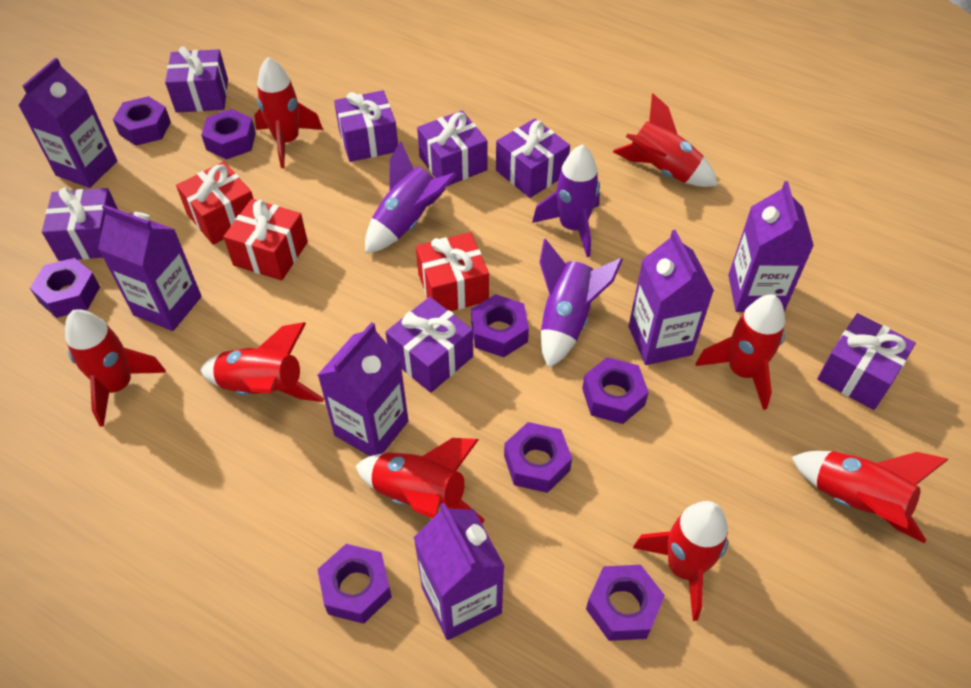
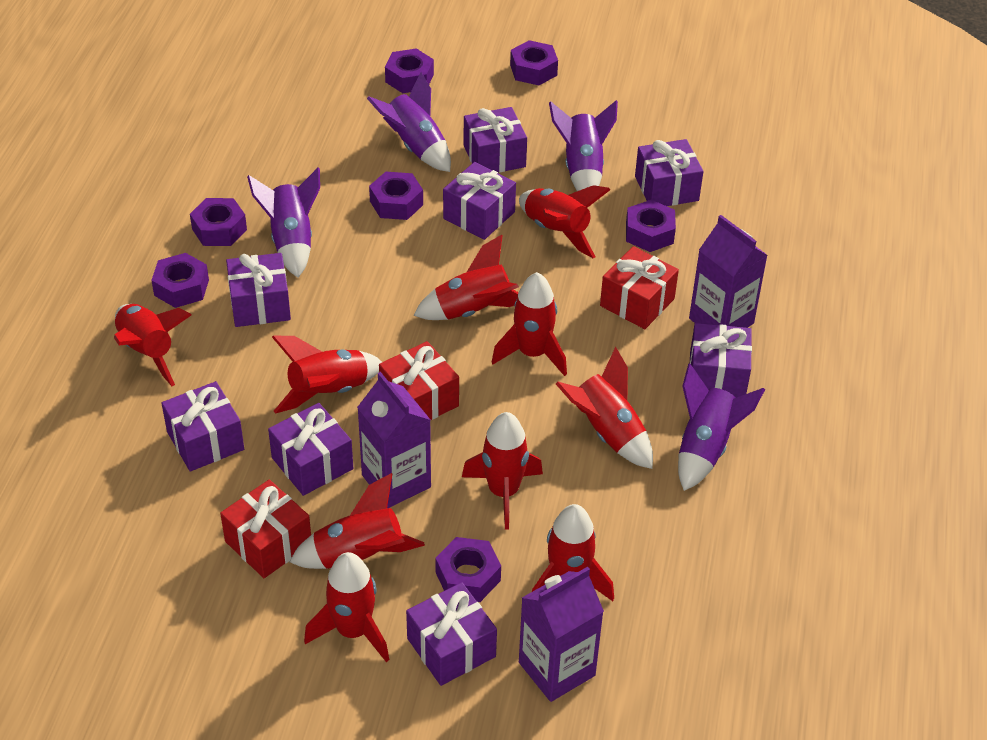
purple carton: [18,58,117,188] [98,205,202,331] [318,322,408,456] [413,503,504,640] [629,230,714,365] [728,181,814,312] = 6 -> [357,372,431,508] [519,567,604,702] [689,215,768,328] = 3
purple gift: [42,188,118,261] [165,46,228,113] [334,90,398,162] [385,297,473,393] [417,110,488,186] [496,119,570,198] [817,313,916,410] = 7 -> [161,381,244,472] [226,253,291,327] [268,403,353,496] [406,582,497,686] [443,162,516,240] [463,107,527,172] [635,139,703,206] [690,323,752,398] = 8
purple nut: [30,258,100,318] [113,96,171,146] [201,109,256,160] [318,544,392,624] [471,294,529,357] [504,422,572,493] [582,357,649,424] [586,565,665,641] = 8 -> [151,253,209,308] [190,198,247,246] [369,172,423,220] [385,48,434,93] [435,537,501,602] [510,40,558,85] [626,200,676,252] = 7
purple rocket: [365,141,456,254] [532,144,600,257] [540,239,623,368] = 3 -> [247,168,320,278] [367,72,451,172] [549,100,618,191] [678,363,765,491] = 4
red rocket: [65,309,166,427] [200,322,324,402] [254,57,323,168] [356,438,485,523] [613,93,718,187] [633,501,728,621] [696,294,785,410] [792,451,949,543] = 8 -> [114,304,191,386] [272,336,382,414] [290,473,425,569] [304,552,389,662] [413,235,519,320] [462,412,543,530] [492,272,567,376] [519,185,611,258] [532,504,614,601] [556,347,653,469] = 10

